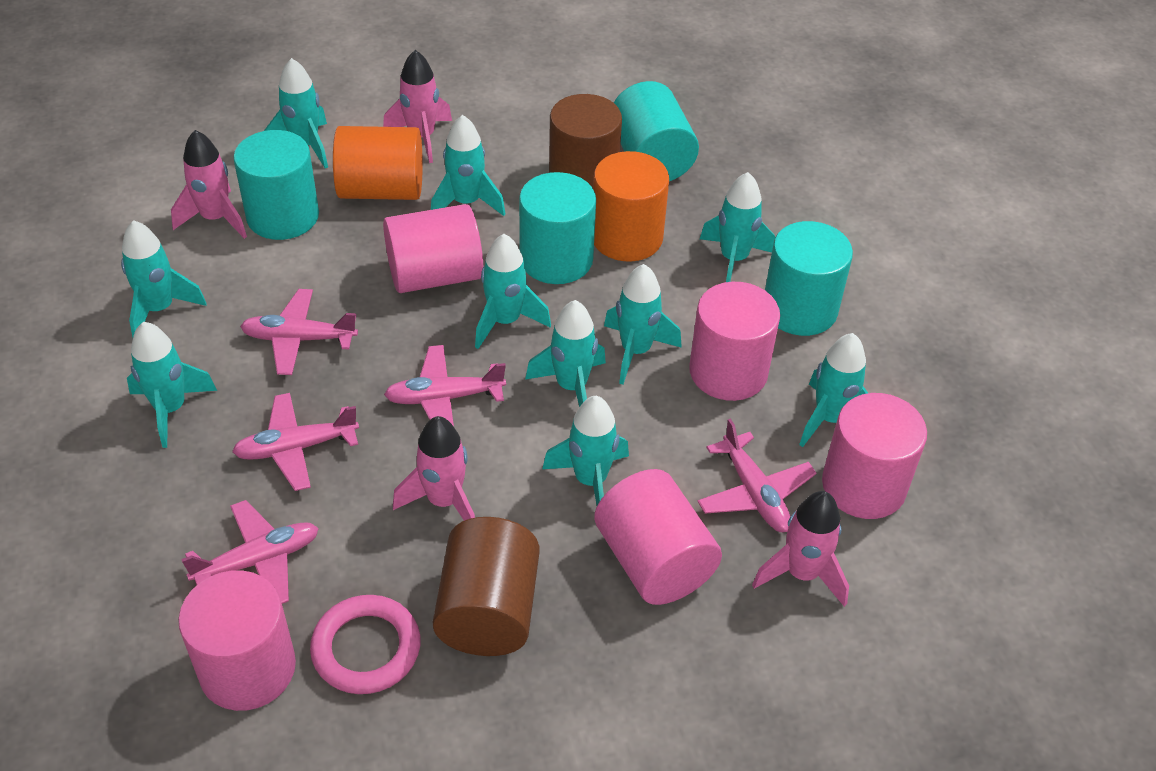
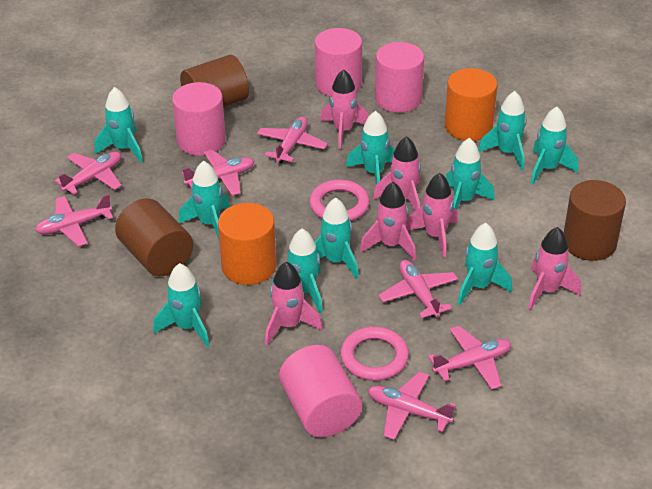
brown cylinder: [433,517,540,656] [549,94,622,188] = 2 -> [115,198,193,276] [180,55,249,107] [564,180,626,261] = 3
pink cylinder: [178,570,296,711] [383,204,483,293] [594,469,722,605] [689,282,780,401] [822,393,927,519] = 5 -> [172,82,226,156] [279,345,362,437] [315,28,362,97] [375,42,424,113] = 4
pink plane: [181,500,319,604] [232,393,359,491] [240,289,358,375] [384,345,506,427] [697,419,816,532] = 5 -> [35,194,113,247] [55,152,122,195] [181,150,254,196] [257,116,328,163] [368,371,456,440] [378,260,458,318] [428,326,511,390] = 7
pink ring: [310,595,421,694] = 1 -> [309,179,370,221] [340,327,409,381] = 2
pink rocket: [171,130,247,239] [383,50,452,163] [393,416,475,521] [752,491,849,607] = 4 -> [265,262,323,346] [320,69,369,149] [360,182,416,261] [373,136,421,211] [405,173,458,258] [528,227,581,310] = 6
turquoise cylinder: [233,130,319,240] [519,172,596,284] [614,81,699,181] [765,221,853,336] = 4 -> none = 0

